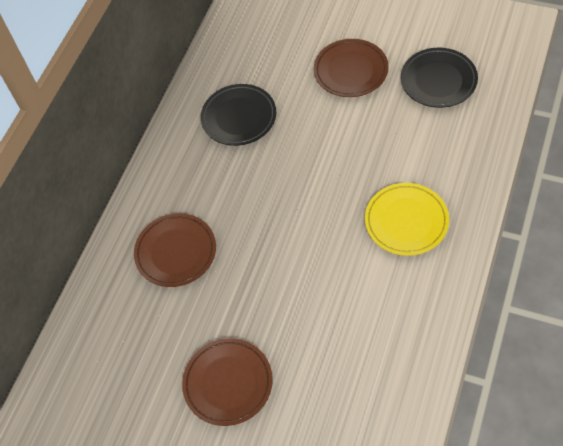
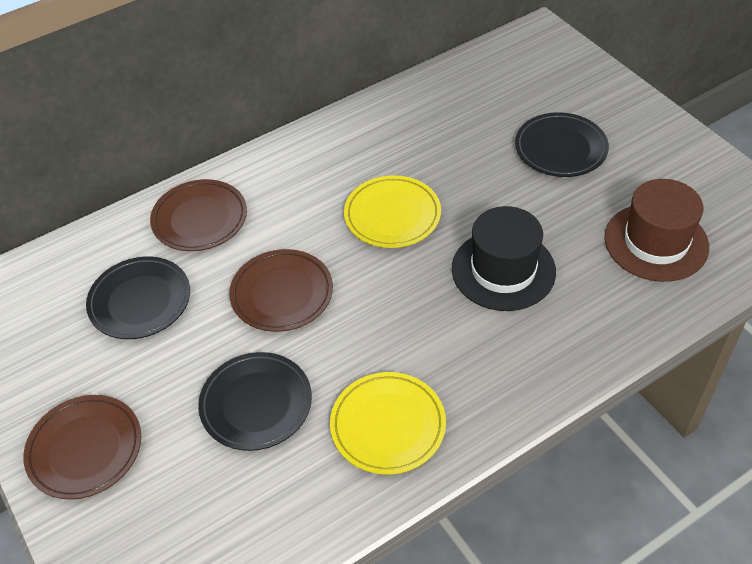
black hat: none = 0 -> [452,206,556,311] = 1
black plate: [201,84,276,146] [401,48,478,108] = 2 -> [86,257,190,339] [198,352,312,451] [515,112,609,177] = 3
brown hat: none = 0 -> [604,179,709,282] = 1
yellow plate: [365,183,449,256] = 1 -> [330,372,446,474] [344,175,441,248] = 2

